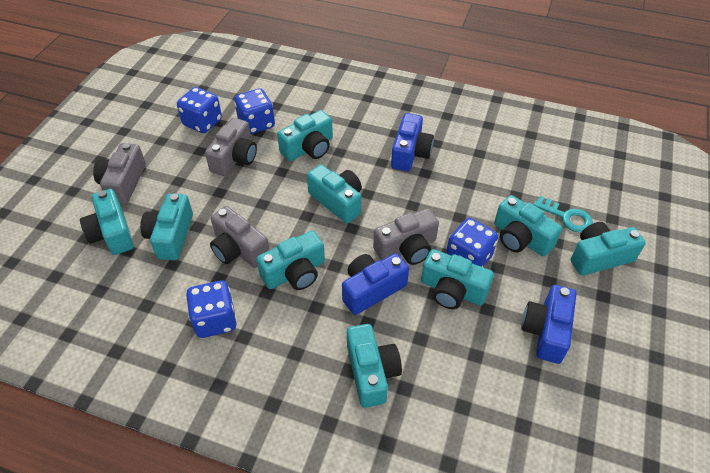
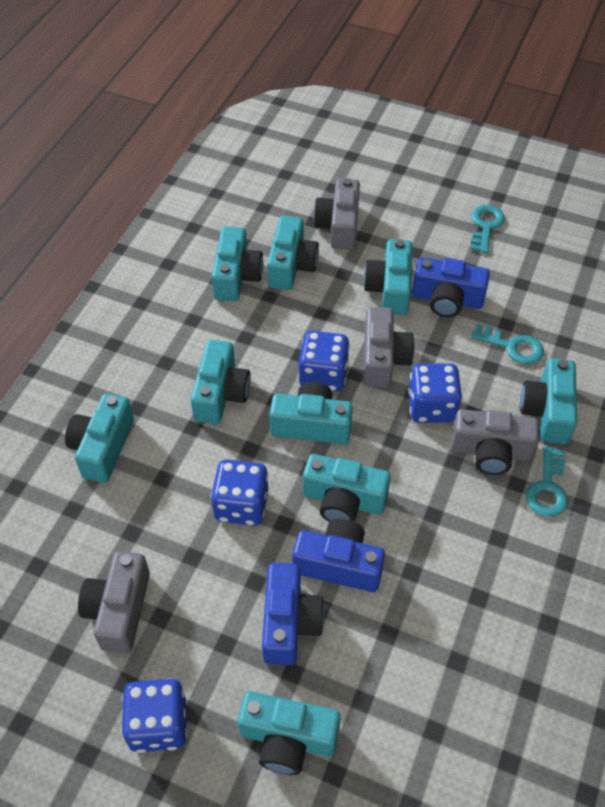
turquoise key: [534,196,593,233] = 1 -> [471,205,505,253] [471,324,544,364] [526,446,568,517] = 3

